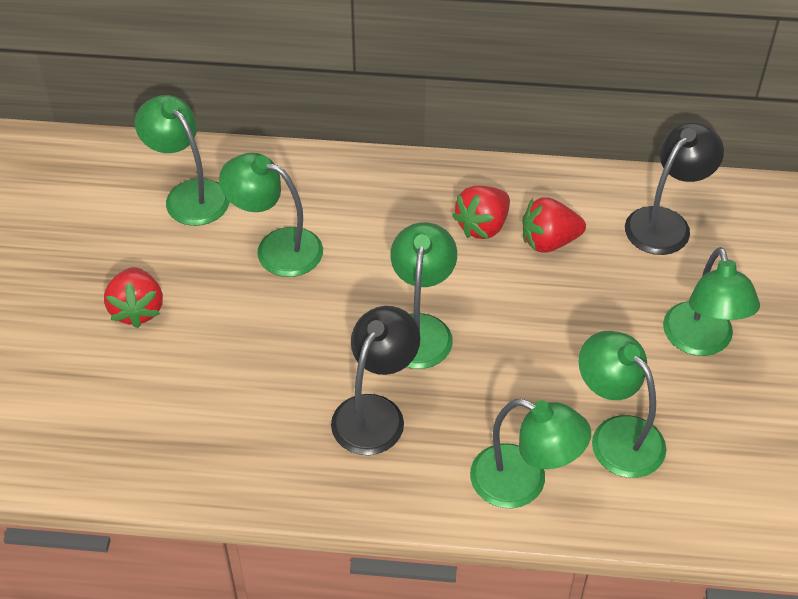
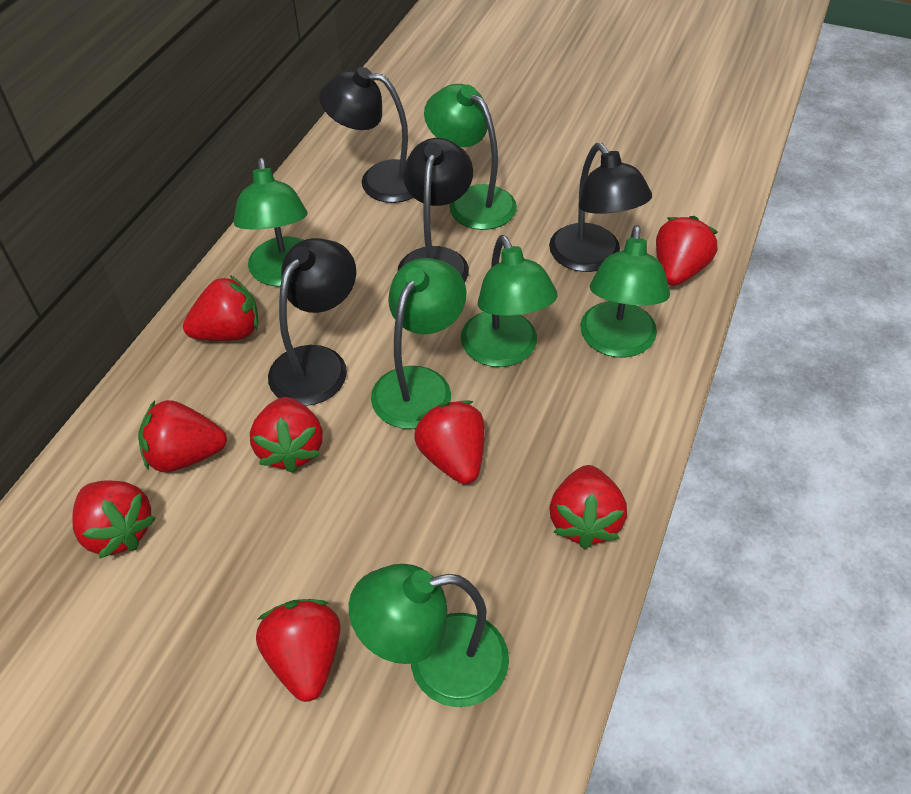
black lamp: [331,306,420,455] [625,122,724,255] = 2 -> [268,238,356,406] [320,67,414,203] [397,138,473,282] [549,143,652,272] = 4
red strawberry: [104,267,163,328] [452,186,510,239] [522,197,586,253] = 3 -> [73,480,156,559] [138,400,227,472] [183,275,258,341] [250,397,323,473] [256,599,341,702] [414,400,485,484] [550,465,627,549] [656,216,718,286] = 8

